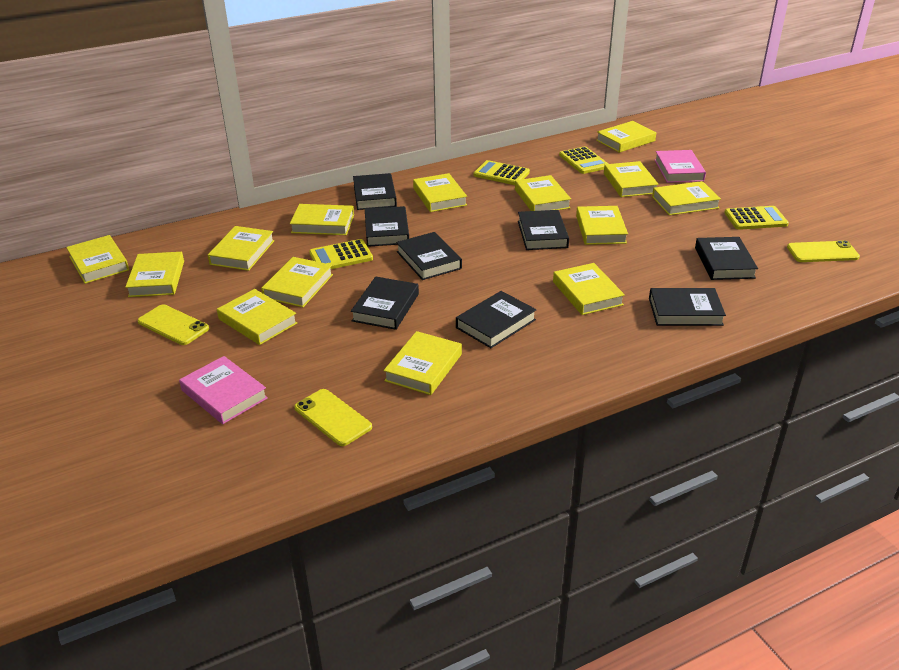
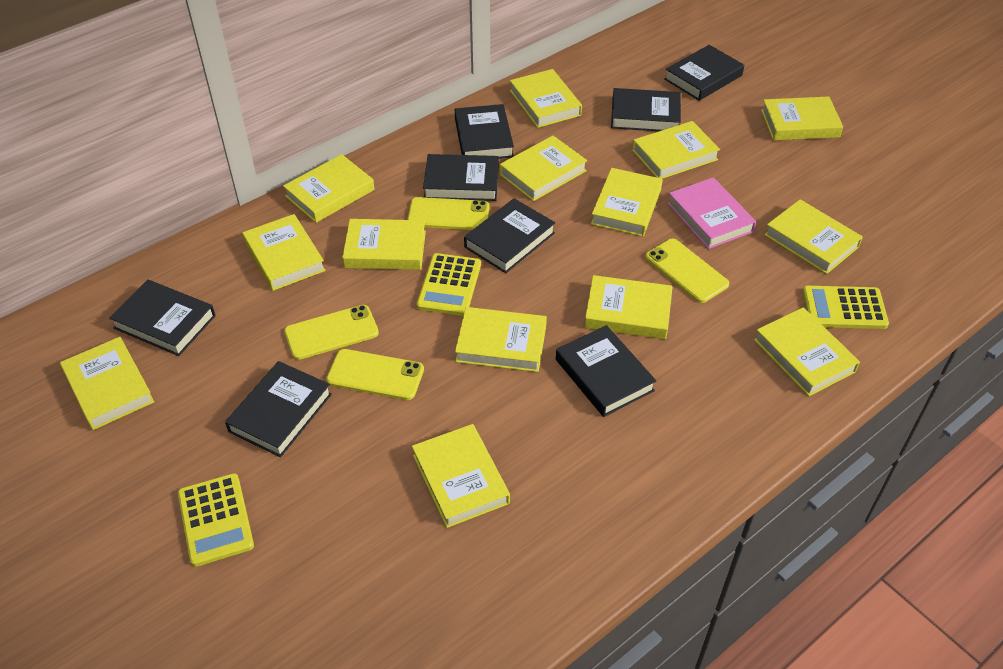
pink book: [179,356,268,424] [655,150,706,183] = 2 -> [667,177,756,249] = 1
yellow calculator: [309,239,373,269] [473,160,530,185] [559,146,608,174] [724,206,789,230] = 4 -> [178,473,254,567] [417,253,481,316] [802,286,889,329] = 3
yellow phone: [138,304,209,345] [294,389,372,446] [787,240,860,262] = 3 -> [284,305,379,360] [326,349,424,400] [407,197,489,230] [645,239,729,303] = 4

